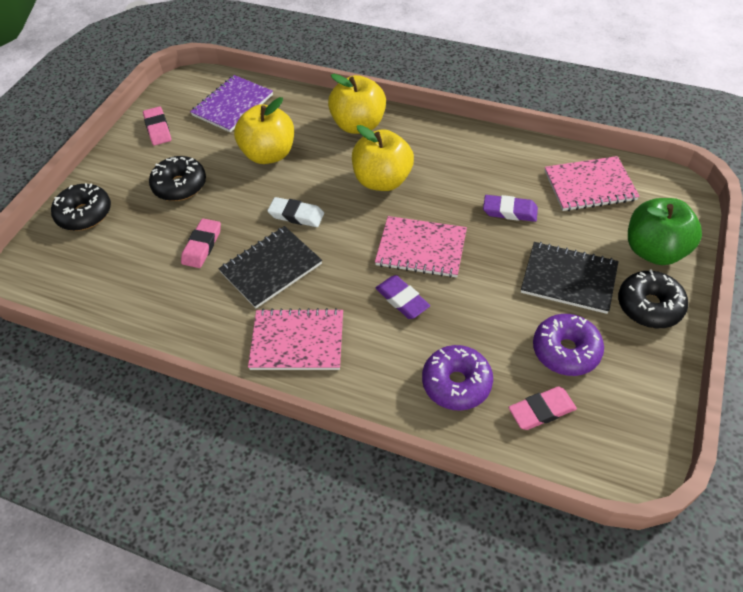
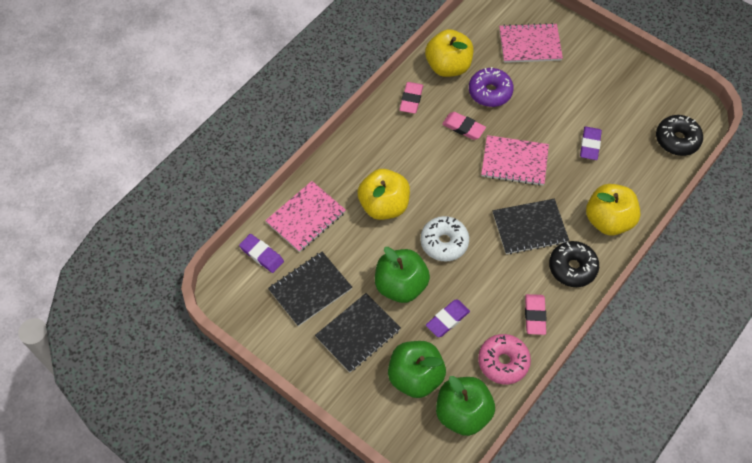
black donut: [51,183,111,231] [149,156,206,201] [618,269,688,328] = 3 -> [549,241,599,287] [656,115,703,156] = 2
black notebook: [219,226,322,308] [521,242,619,314] = 2 -> [268,252,352,326] [315,293,401,373] [493,199,569,254] = 3
green apple: [628,198,702,265] = 1 -> [375,247,430,303] [388,341,446,398] [436,376,495,436] = 3
pink donut: none = 0 -> [478,334,531,384] = 1
purple donut: [422,345,493,411] [533,314,604,376] = 2 -> [469,67,514,107] = 1
purple eraser: [376,275,430,319] [483,195,538,222] = 2 -> [239,234,284,273] [426,299,470,337] [580,127,602,160] = 3
purple notebook: [190,75,273,132] = 1 -> none = 0
white donut: none = 0 -> [420,216,469,262] = 1
white eraser: [267,197,324,227] = 1 -> none = 0

